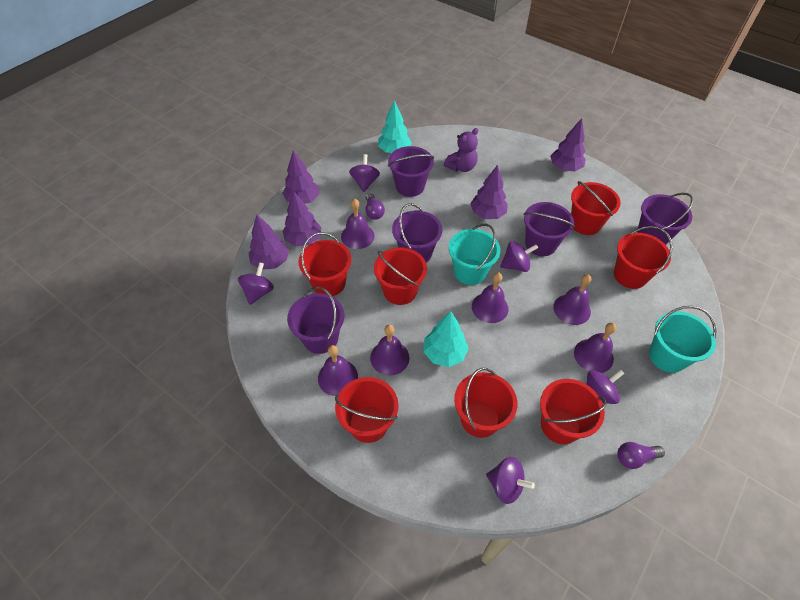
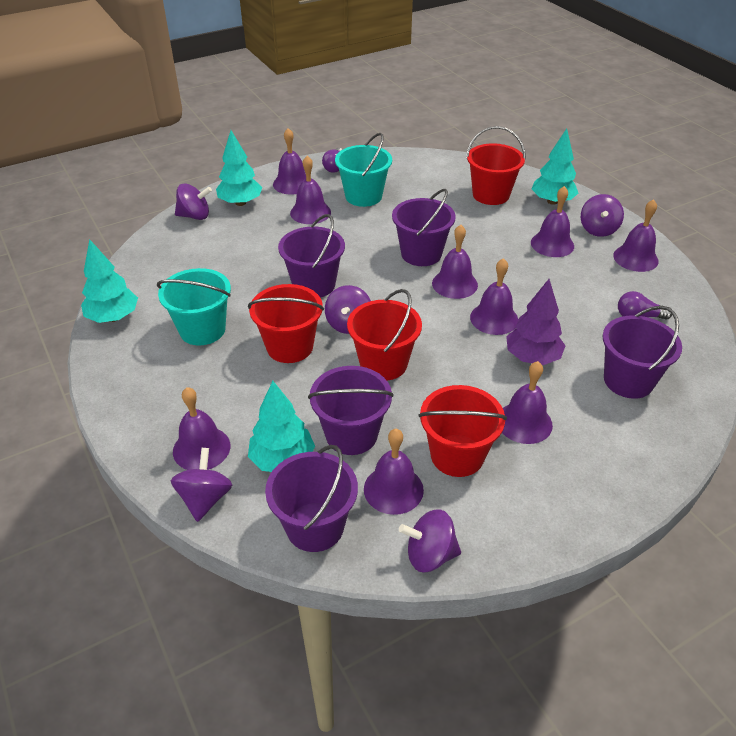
purple bell: [318,345,358,396] [341,199,375,249] [370,325,409,375] [472,272,508,323] [553,274,591,325] [574,323,616,373] = 6 -> [173,387,230,470] [273,128,306,194] [290,156,331,224] [364,429,424,515] [432,225,478,299] [470,258,518,335] [502,361,553,444] [531,186,574,257] [613,199,659,272] = 9
purple teddy bear: [444,128,478,172] = 1 -> none = 0
purple tree: [249,214,289,270] [282,150,319,204] [282,191,322,246] [470,165,508,219] [550,118,586,171] = 5 -> [506,279,565,365] = 1
red bucket: [298,232,352,296] [335,377,398,443] [374,248,427,305] [454,368,517,438] [540,379,607,444] [571,181,621,235] [614,226,673,289] = 7 -> [248,284,324,363] [347,289,422,380] [418,385,507,477] [466,126,526,205] = 4
turquoise tree: [378,100,412,153] [423,311,469,367] = 2 -> [81,239,138,323] [216,130,263,206] [248,381,315,472] [532,129,578,205] = 4

